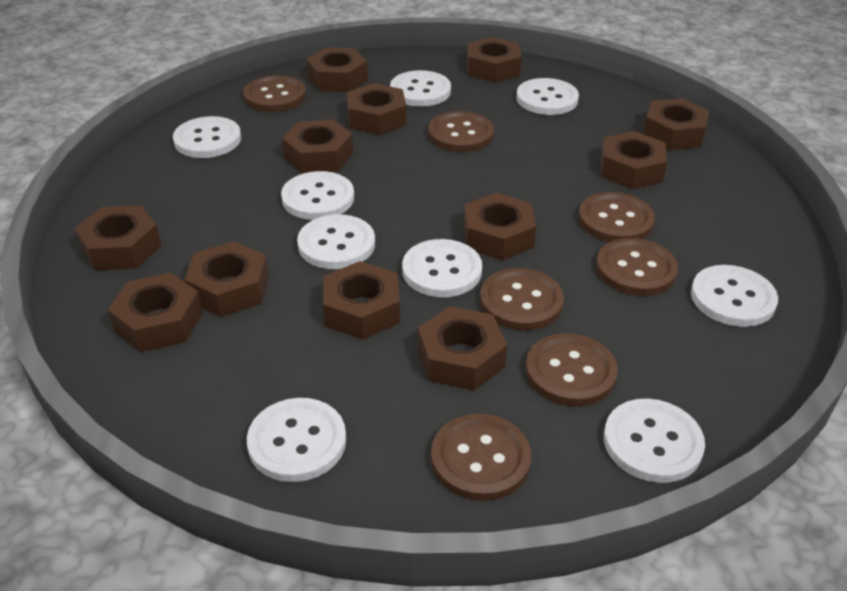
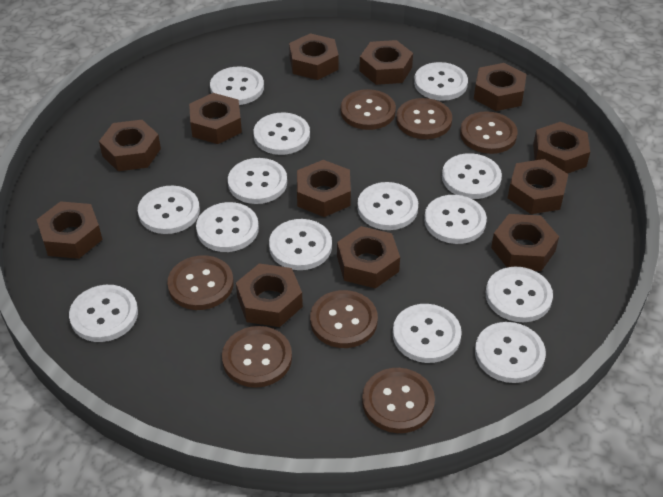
white button: [173,116,241,158] [247,398,346,482] [281,171,354,220] [297,214,375,269] [390,70,451,107] [402,239,482,297] [516,78,579,115] [604,399,705,483] [691,265,778,327] = 9 -> [69,285,138,342] [138,186,200,234] [196,202,259,252] [210,67,264,105] [228,158,287,204] [253,112,310,155] [269,219,332,270] [357,182,418,230] [393,304,462,363] [414,62,468,101] [424,195,487,244] [442,153,502,199] [475,322,546,383] [486,266,553,322] = 14

